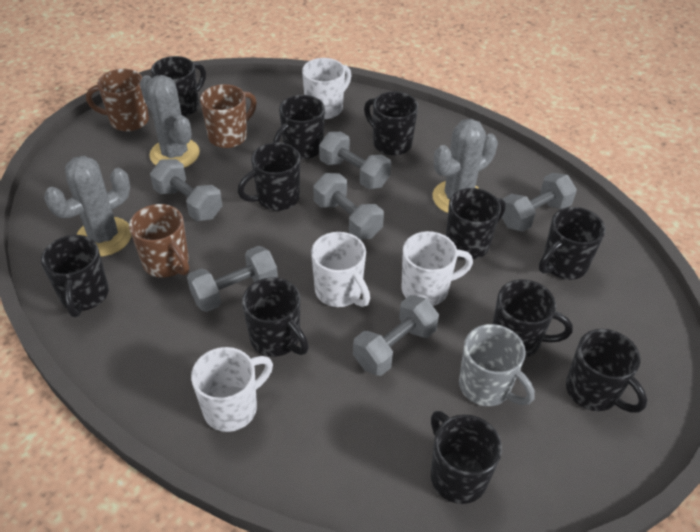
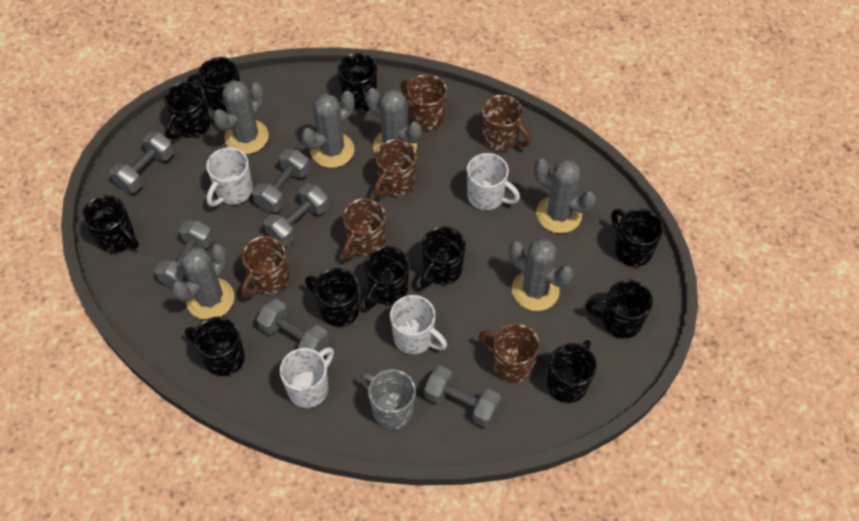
brown mug: [86,69,149,131] [129,204,189,278] [200,84,257,148] = 3 -> [241,236,289,298] [342,198,386,259] [374,139,417,198] [400,74,447,130] [479,323,539,383] [482,95,531,151] = 6
grey cactus: [44,156,131,256] [140,75,200,168] [432,119,498,213] = 3 -> [171,244,234,320] [213,80,269,154] [301,91,355,168] [366,88,421,153] [509,238,574,311] [534,159,596,233] = 6

